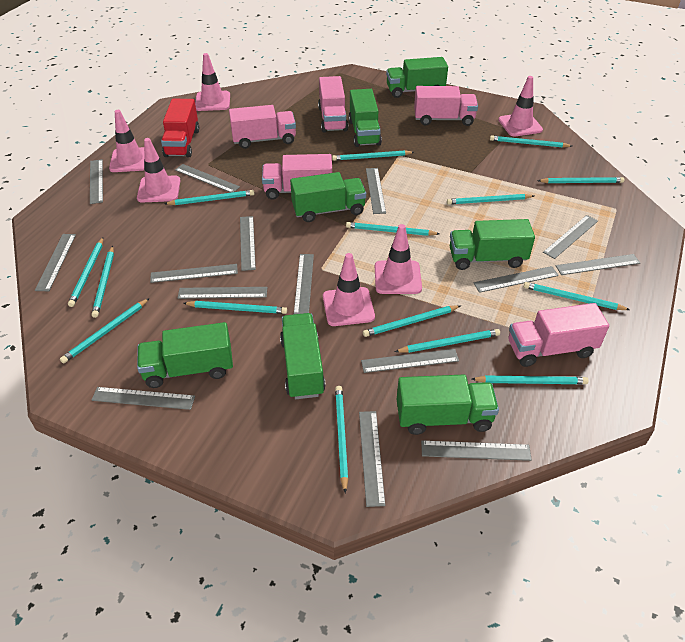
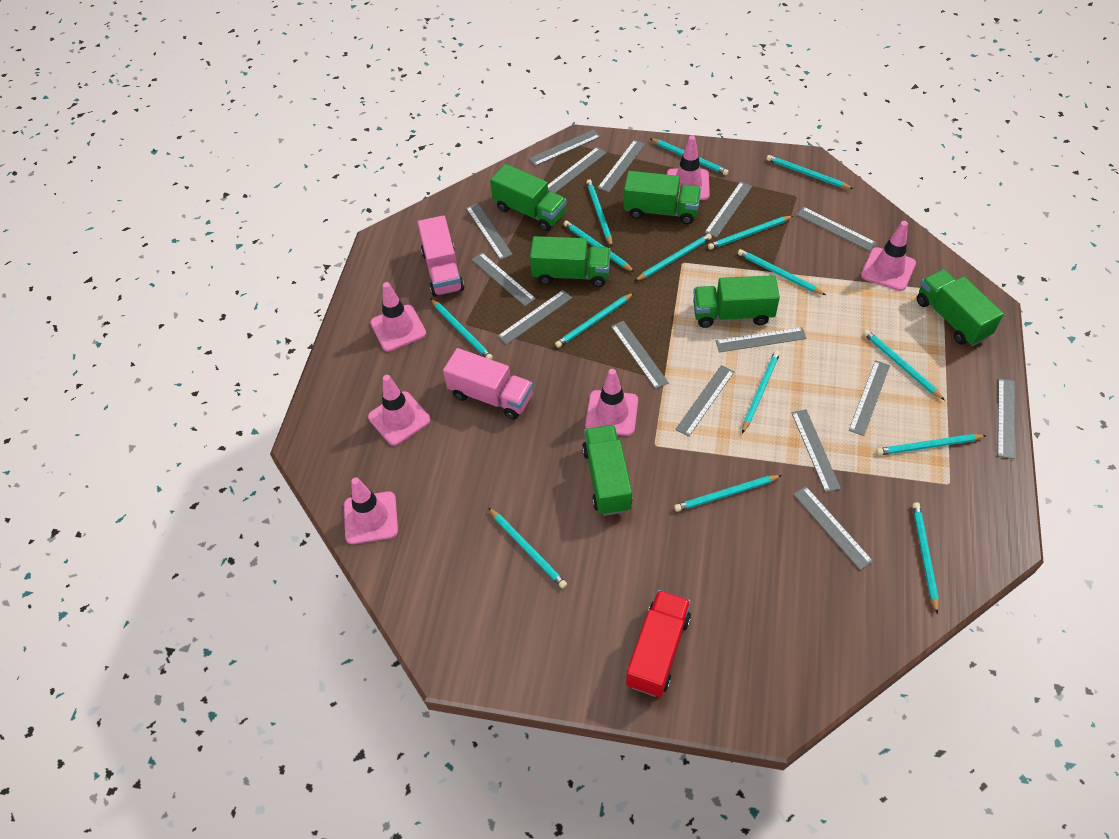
green truck: [137,322,233,388] [280,313,326,399] [290,172,366,222] [348,89,382,147] [386,57,448,98] [397,375,499,435] [450,219,535,270] = 7 -> [490,164,567,231] [530,236,610,287] [582,425,632,516] [624,171,701,224] [693,275,780,328] [917,269,1004,346] = 6
pink truck: [229,105,296,149] [262,154,332,200] [318,76,348,133] [414,86,478,126] [508,303,609,367] = 5 -> [418,215,465,297] [443,348,533,420] = 2

